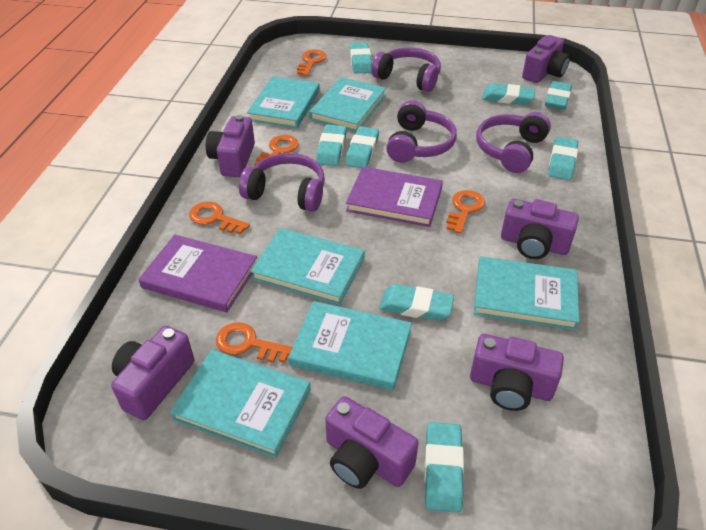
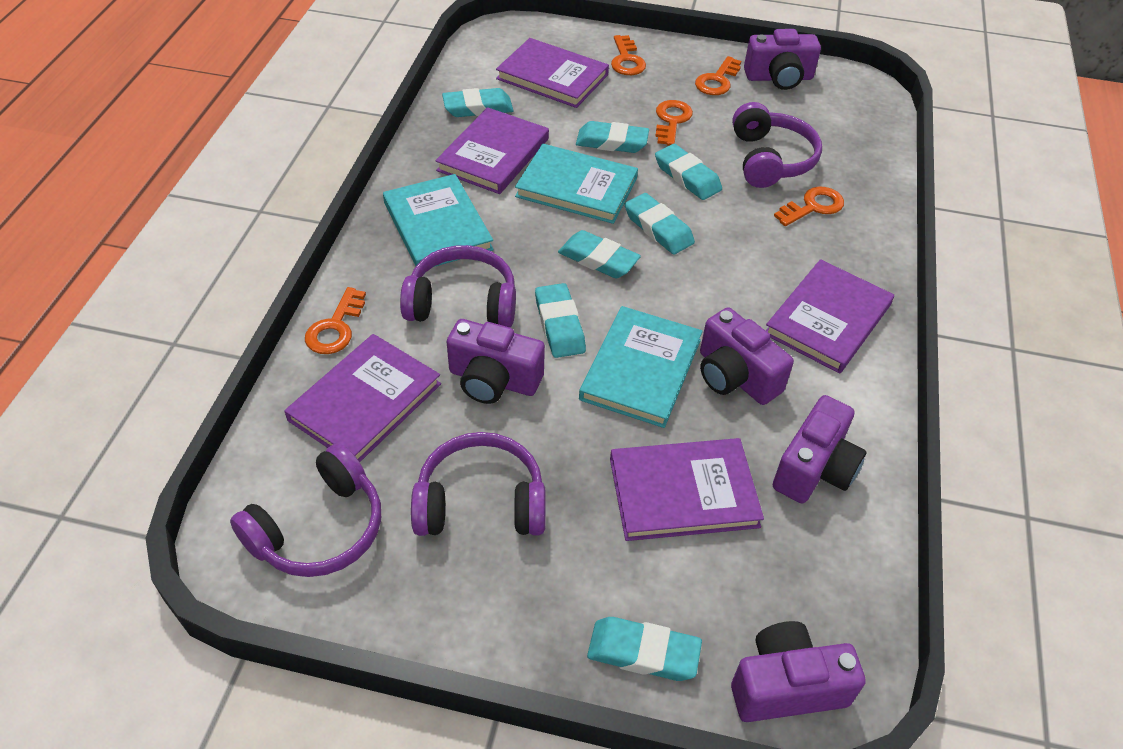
purple book: [138,235,257,312] [346,167,443,227] = 2 -> [284,334,441,462] [435,107,549,194] [496,38,609,108] [610,438,764,541] [766,259,894,374] = 5
purple camera: [111,326,194,420] [206,115,255,177] [325,396,419,489] [470,334,564,411] [501,199,579,259] [522,35,570,83] = 6 -> [447,319,545,404] [700,307,794,405] [731,621,866,722] [744,29,821,90] [773,395,866,503] = 5
turquoise book: [170,350,311,458] [247,76,320,128] [250,228,365,305] [289,301,412,390] [309,77,386,132] [473,256,580,330] = 6 -> [383,174,494,267] [515,144,638,224] [579,306,703,428] = 3
turquoise eraser: [316,124,347,166] [345,126,379,168] [350,42,372,74] [379,284,454,321] [424,422,464,513] [482,83,535,105] [545,81,572,110] [548,137,578,180] = 8 -> [442,88,514,117] [535,283,586,358] [558,230,641,278] [576,121,649,153] [587,617,702,681] [624,193,695,254] [655,144,722,200] = 7

